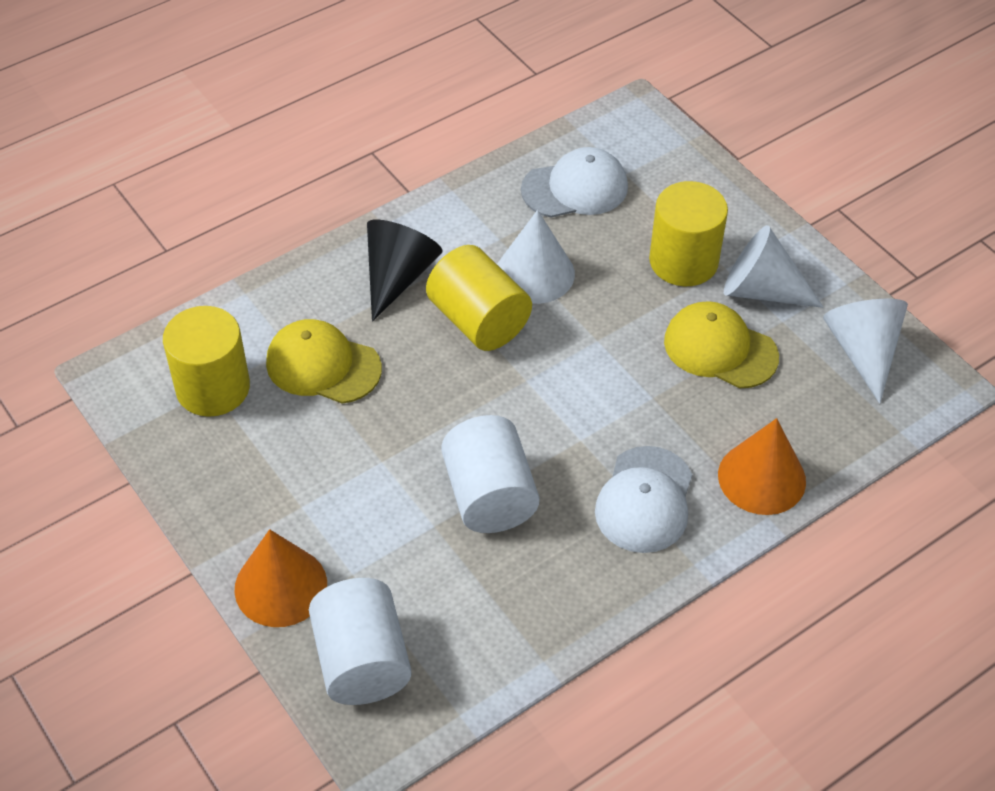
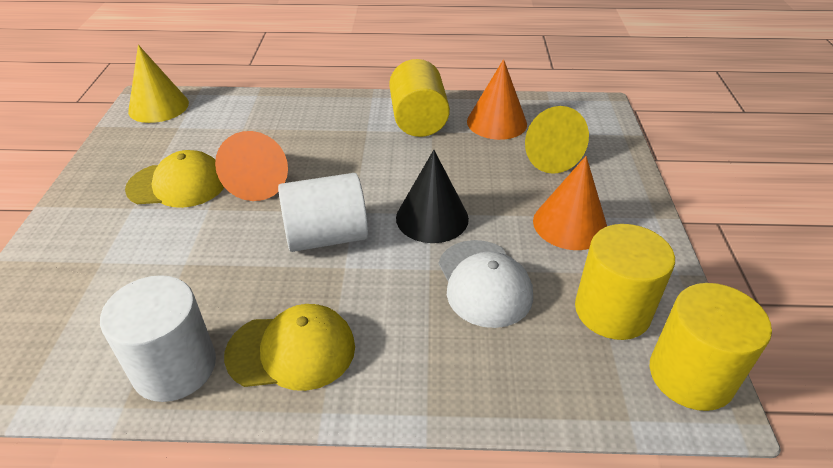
orange cone: [235,529,327,627] [718,418,806,515] = 2 -> [215,131,288,201] [467,59,527,140] [533,156,607,250] = 3
white cap: [521,147,628,218] [595,446,692,553] = 2 -> [439,240,533,328] = 1
white cone: [497,210,575,304] [724,225,824,308] [823,299,908,404] = 3 -> none = 0
yellow cone: none = 0 -> [128,45,189,123] [525,106,589,174] = 2

